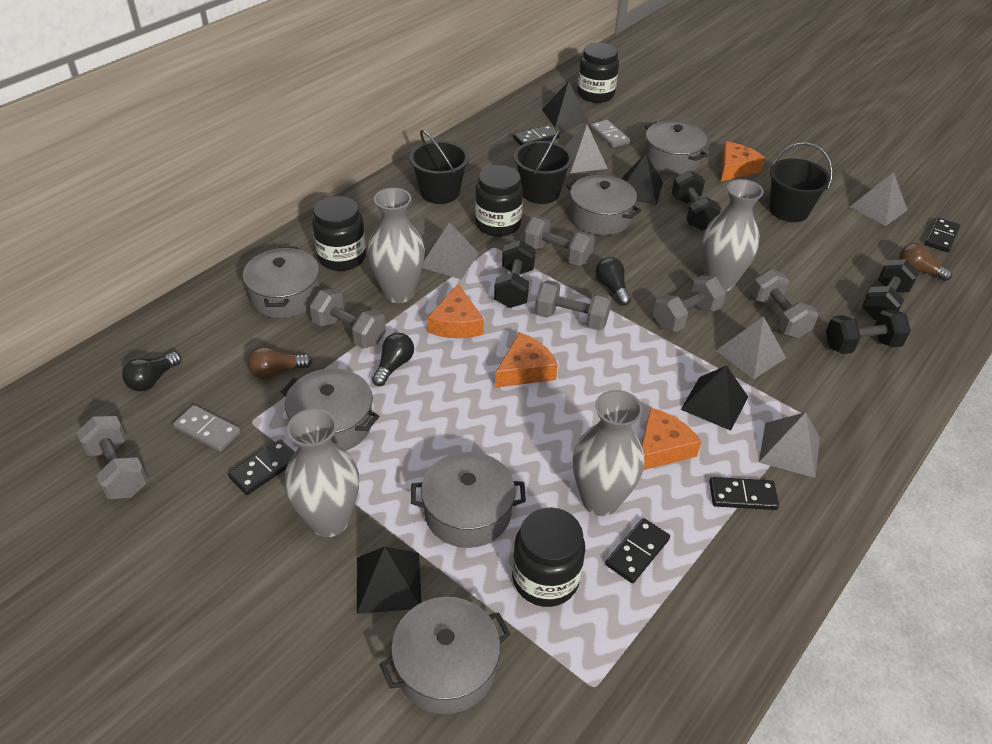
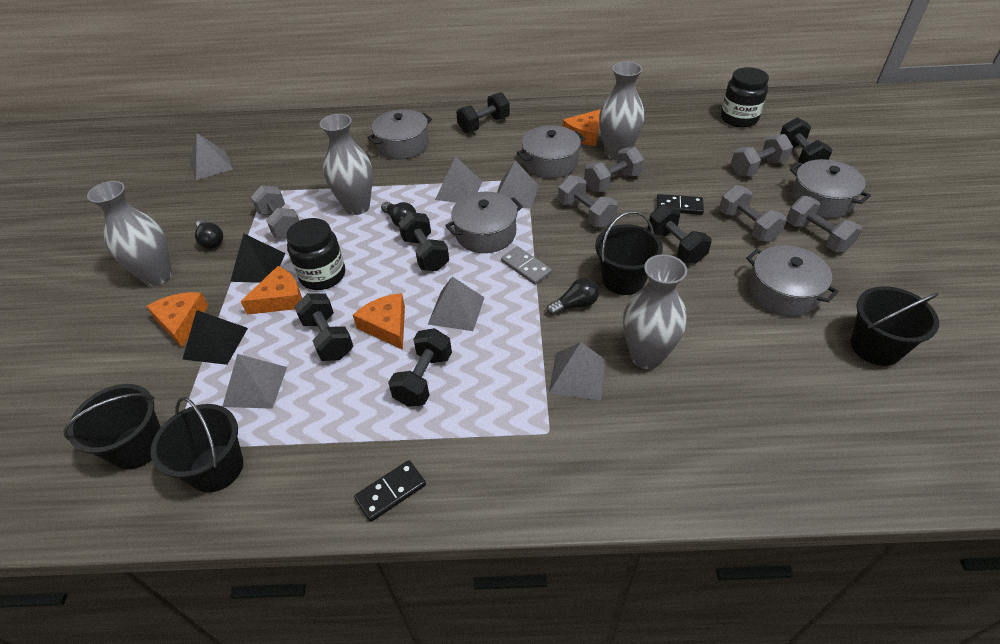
black bucket: [409,130,469,204] [514,129,573,204] [769,143,833,222] = 3 -> [63,384,161,470] [151,397,243,493] [595,211,663,295] [851,286,939,366] = 4
black domino: [228,439,295,495] [513,125,560,145] [605,518,670,583] [709,477,779,510] [925,217,960,252] = 5 -> [354,460,426,522] [656,194,704,215] = 2
black dumbbell: [494,240,536,308] [672,170,721,230] [826,309,911,354] [862,259,919,320] = 4 -> [294,293,353,361] [388,328,452,407] [398,212,449,271] [456,92,510,133] [648,204,712,264] [780,117,832,164] = 6
black jar: [312,196,366,271] [475,165,523,237] [512,507,585,607] [577,43,619,103] = 4 -> [286,218,345,290] [721,67,769,128] = 2
black pyramid: [357,547,422,614] [542,81,589,128] [622,154,663,205] [681,365,748,431] = 4 -> [182,310,248,365] [230,233,286,283] = 2
brown light bulb: [248,346,312,379] [899,243,952,281] = 2 -> none = 0
grey domino: [173,405,241,452] [590,120,630,148] = 2 -> [501,246,552,285] = 1
grey pot: [243,247,321,318] [281,368,379,451] [380,597,511,714] [411,452,526,548] [566,175,641,235] [644,120,708,175] = 6 -> [367,109,432,160] [445,191,523,253] [517,125,585,178] [746,245,839,317] [790,159,871,219] = 5
grey pyramid: [423,222,479,279] [564,125,608,173] [716,317,786,379] [759,412,820,478] [850,172,907,226] = 5 -> [190,133,233,180] [222,354,287,409] [428,277,485,331] [435,156,482,203] [497,160,538,209] [549,342,606,400] = 6

